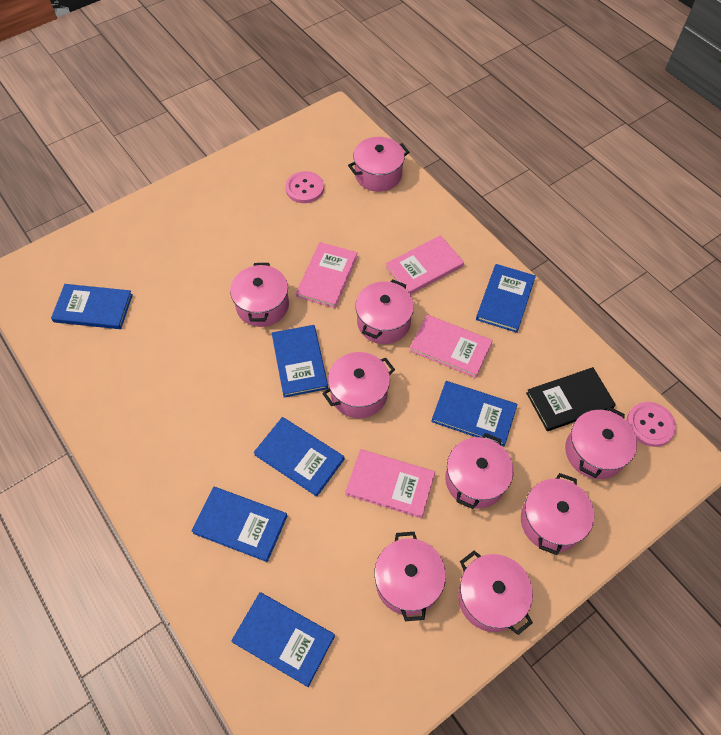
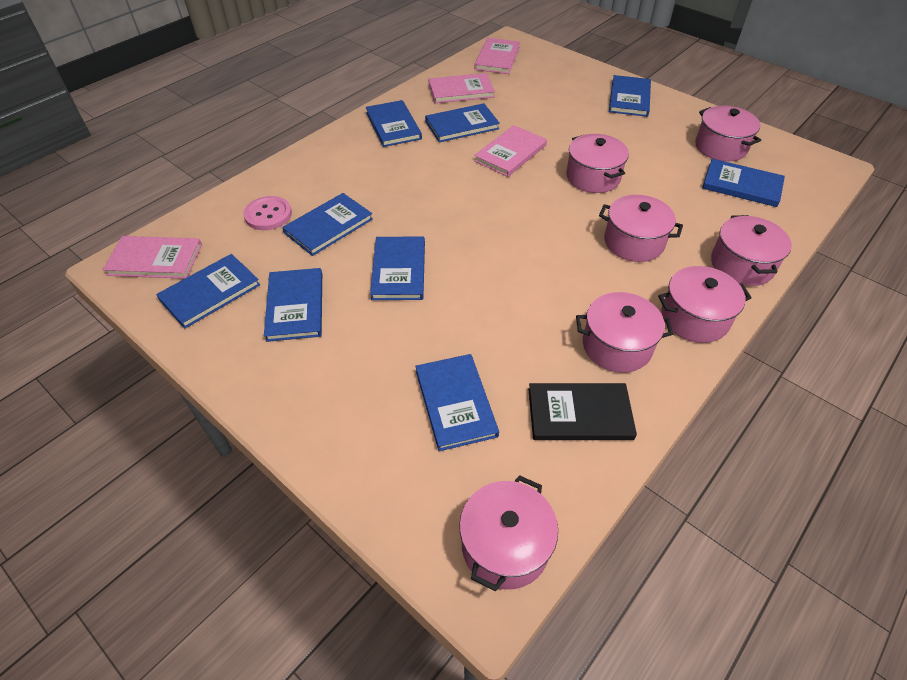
blue book: [51,284,133,329] [191,487,287,562] [231,592,335,687] [254,417,344,497] [272,325,328,398] [431,381,517,446] [476,264,536,333] = 7 -> [156,254,260,329] [264,268,322,342] [282,193,373,256] [366,100,422,147] [370,236,425,300] [416,354,499,451] [425,103,500,142] [609,75,651,117] [702,159,785,207] = 9
pink button: [285,171,324,203] [626,402,676,447] = 2 -> [243,196,292,230] = 1
pink pot: [230,263,289,327] [322,352,395,419] [348,137,409,192] [355,279,414,344] [374,532,446,621] [445,433,514,509] [458,550,533,635] [521,473,594,555] [565,407,637,479] = 9 -> [459,475,558,591] [566,134,629,193] [576,292,673,373] [599,195,683,262] [658,266,752,343] [695,106,761,161] [711,215,792,286] = 7

